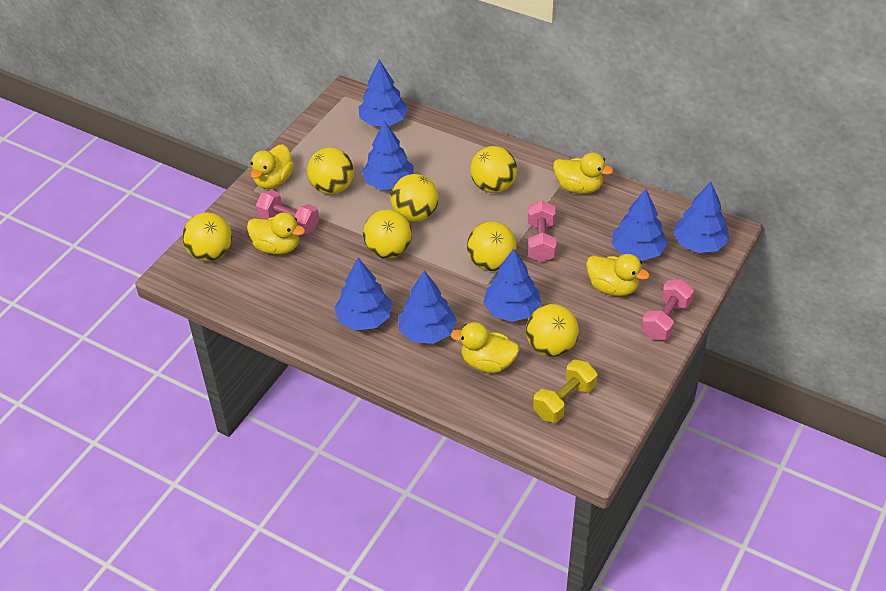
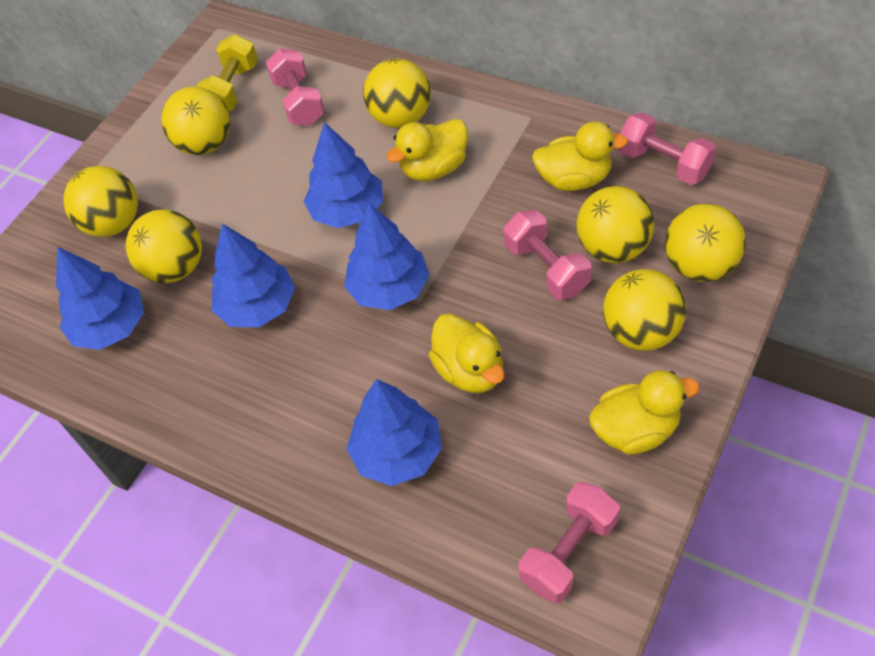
blue tree: [334,258,392,330] [359,60,408,126] [362,120,414,190] [398,271,456,344] [483,249,541,322] [612,189,668,261] [673,182,729,253] = 7 -> [56,247,144,350] [211,224,295,327] [304,122,383,228] [344,203,430,310] [347,379,442,486] = 5
pink dumbbell: [256,190,319,235] [528,200,557,262] [641,279,694,340] = 3 -> [266,48,325,126] [503,210,591,300] [518,482,620,603] [619,112,716,185] = 4
yellow duck: [247,212,305,255] [250,144,294,189] [451,322,519,373] [553,152,613,194] [586,254,650,296] = 5 -> [386,119,468,181] [429,313,504,393] [532,122,628,191] [589,370,700,455] = 4

